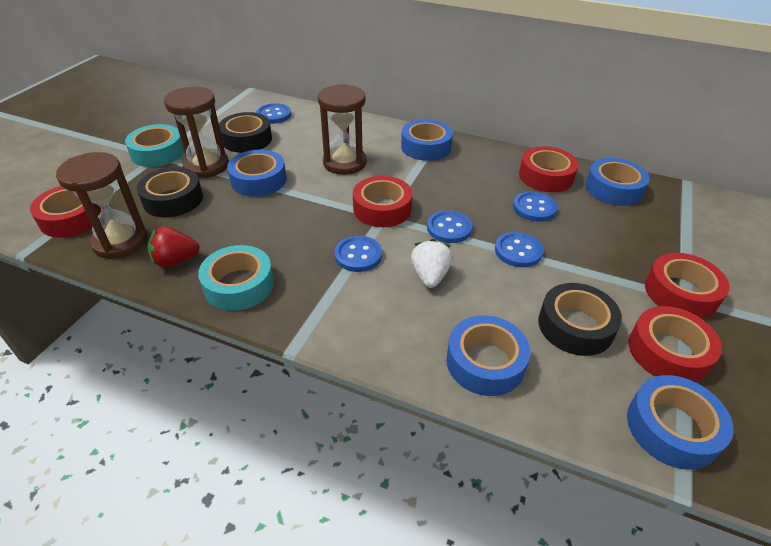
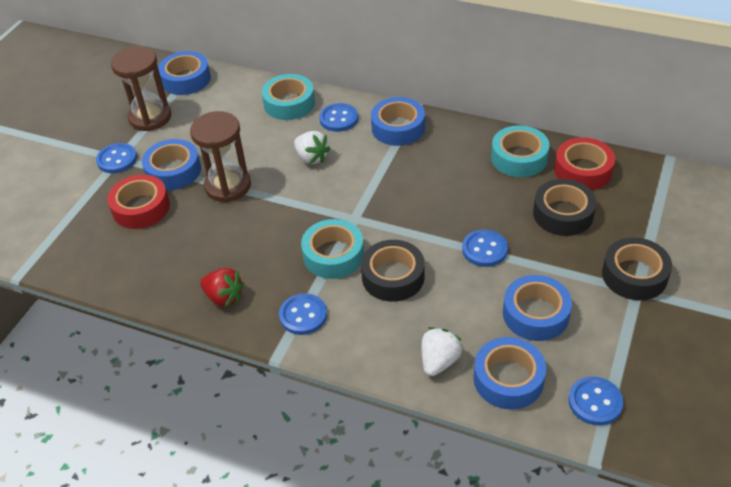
brown hourglass: [56,152,147,259] [164,87,229,178] [318,84,366,175] = 3 -> [111,46,171,131] [190,111,251,202] = 2
red tape: [30,186,101,238] [353,176,412,227] [519,146,579,192] [629,306,722,382] [645,253,730,319] = 5 -> [107,174,170,229] [554,137,615,190] = 2
turquoise tape: [125,124,184,167] [198,245,274,311] = 2 -> [262,74,315,120] [301,219,364,279] [491,125,549,177] = 3
white strawberry: [411,239,452,288] = 1 -> [294,131,331,164] [422,327,463,376] = 2

